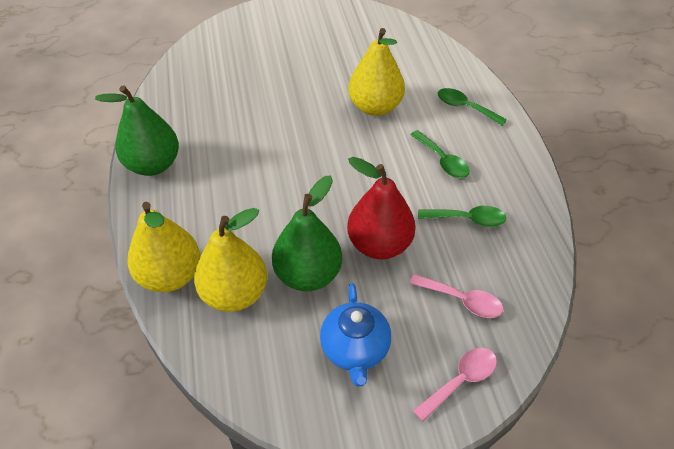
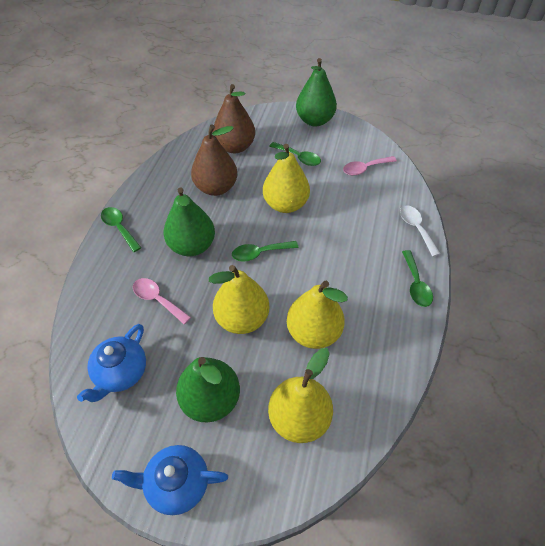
blue teapot: [320,283,391,386] = 1 -> [77,324,146,402] [112,445,228,515] = 2
brown pear: none = 0 -> [191,124,237,196] [213,84,255,153] = 2
green pear: [95,85,179,176] [272,176,342,291] = 2 -> [164,187,215,256] [176,357,240,422] [296,58,337,126] = 3
green spoon: [410,130,470,178] [418,206,506,227] [438,88,507,126] = 3 -> [101,207,142,252] [232,241,298,262] [269,142,321,166] [402,250,433,307] = 4
red pear: [347,157,416,259] = 1 -> none = 0
white spoon: none = 0 -> [400,205,440,257] = 1
yellow pear: [127,202,200,292] [194,208,267,312] [349,28,405,116] = 3 -> [209,265,269,334] [263,144,310,213] [268,348,333,443] [287,281,348,349] = 4

